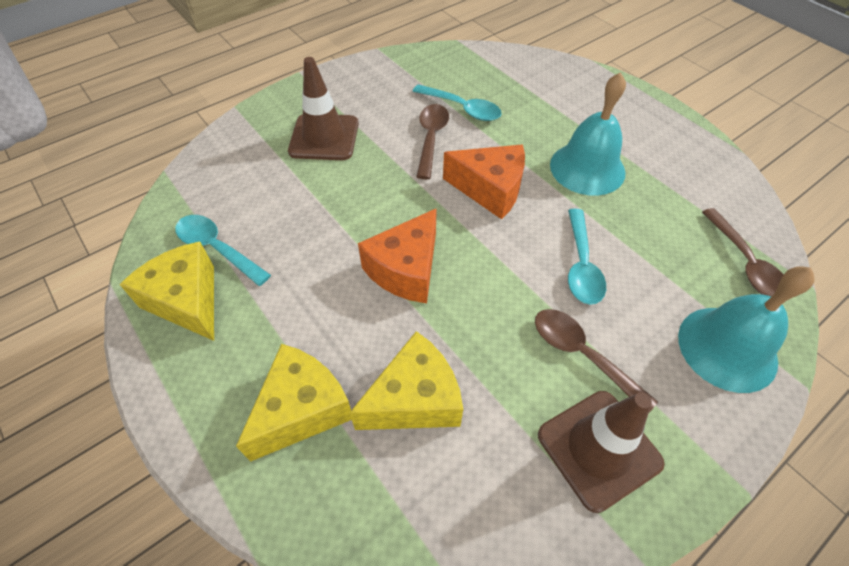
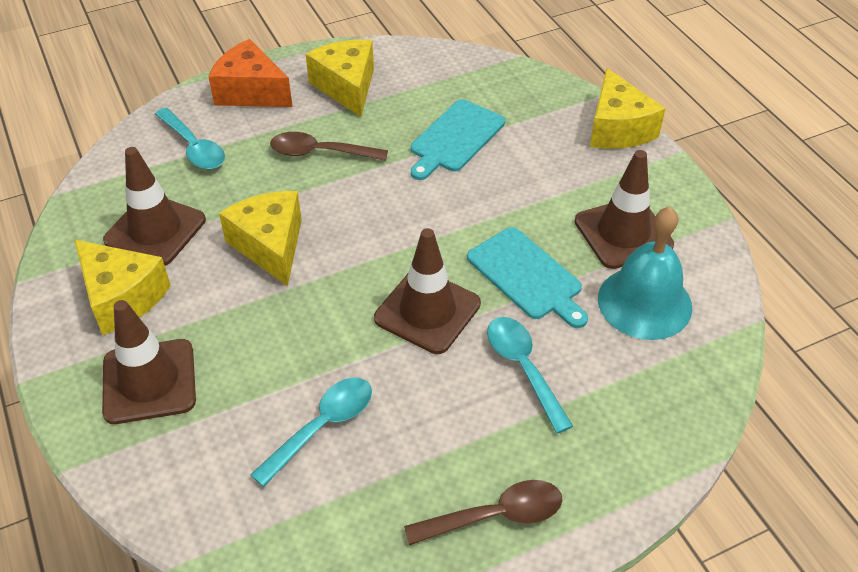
brown spoon: [416,104,449,179] [535,309,658,413] [702,208,784,297] = 3 -> [270,132,388,161] [404,480,563,545] = 2
brown traffic cone: [288,57,359,160] [538,391,665,513] = 2 -> [102,300,196,424] [103,147,206,266] [374,228,481,354] [575,150,674,269] = 4
orange cheese: [358,208,437,303] [443,144,525,219] = 2 -> [208,39,293,107] = 1
turquoise bell: [550,72,626,196] [678,266,815,393] = 2 -> [598,207,692,340] = 1
turquoise cutting board: none = 0 -> [410,99,505,180] [467,227,588,328] = 2
yellow cheese: [119,241,214,341] [236,344,352,461] [350,331,463,430] = 3 -> [74,239,171,335] [219,191,302,286] [306,39,374,117] [590,68,666,149] = 4

